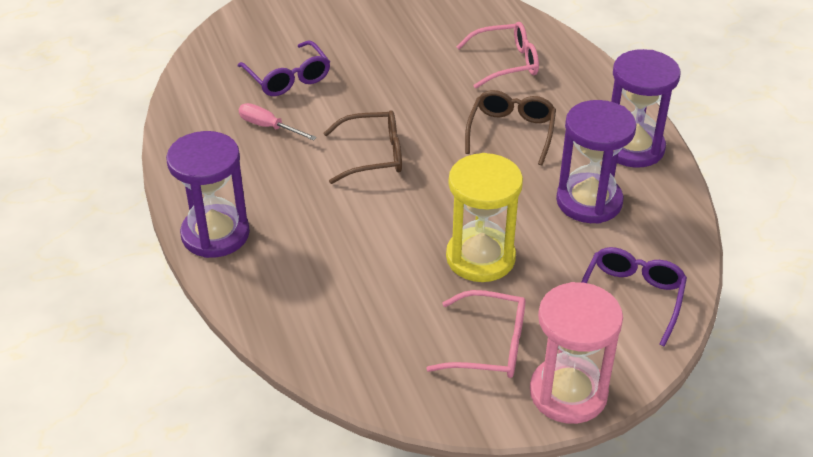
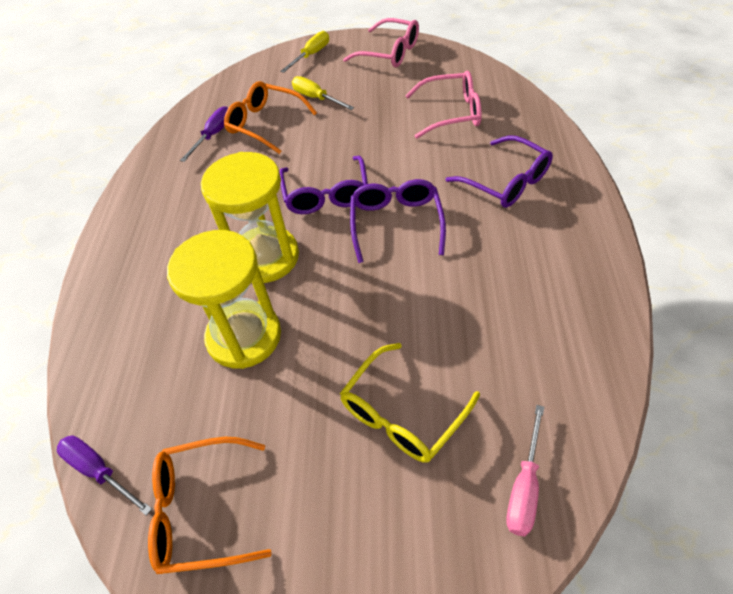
brown glasses: [323,110,402,184] [465,90,556,166] = 2 -> none = 0
orange glasses: none = 0 -> [148,437,272,574] [224,81,317,154] = 2
pink hourglass: [530,282,623,424] = 1 -> none = 0
purple glasses: [238,41,330,96] [582,247,687,347] = 2 -> [279,156,368,214] [350,179,446,263] [445,136,553,208] = 3
purple hourglass: [166,131,250,258] [556,100,636,224] [611,49,681,168] = 3 -> none = 0
purple screwdriver: none = 0 -> [57,435,152,516] [180,106,228,162] = 2
yellow glasses: none = 0 -> [340,343,480,462] = 1
yellow hourglass: [446,153,523,282] = 1 -> [167,230,281,369] [201,152,299,283] = 2
yellow screwdriver: none = 0 -> [280,31,329,73] [292,76,354,110] = 2

